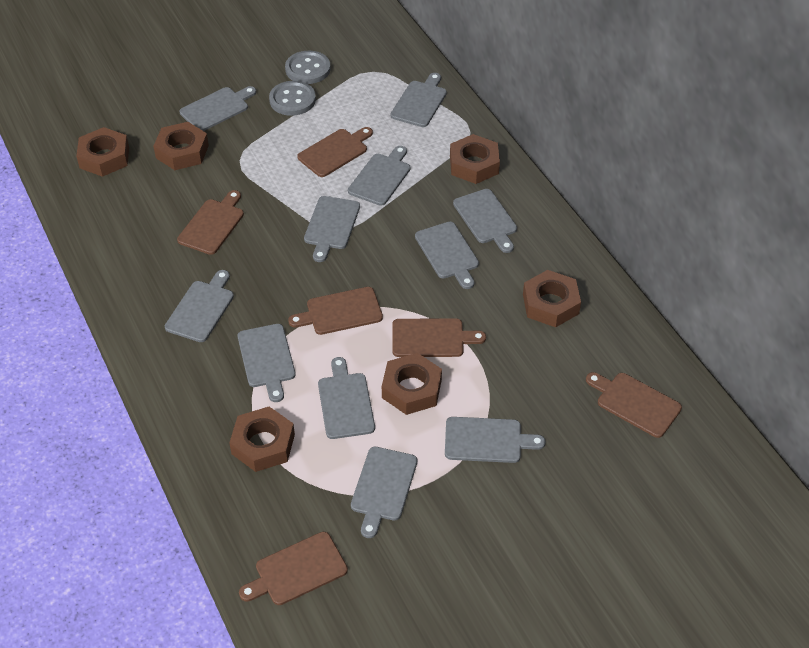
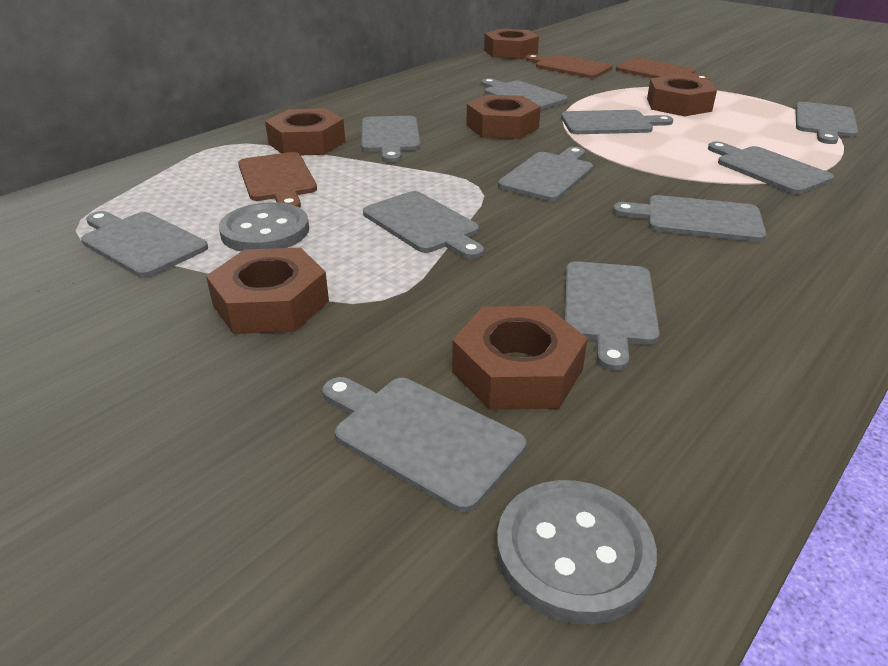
brown cutting board: [177,190,244,255] [239,532,348,605] [288,287,383,335] [297,127,373,177] [392,318,486,357] [586,372,682,438] = 6 -> [238,152,317,208] [526,54,613,78] [616,58,710,80] = 3

